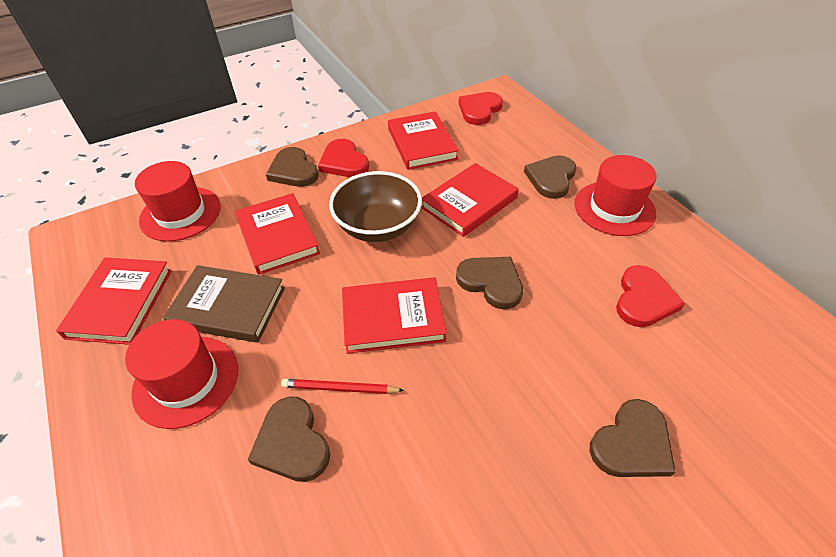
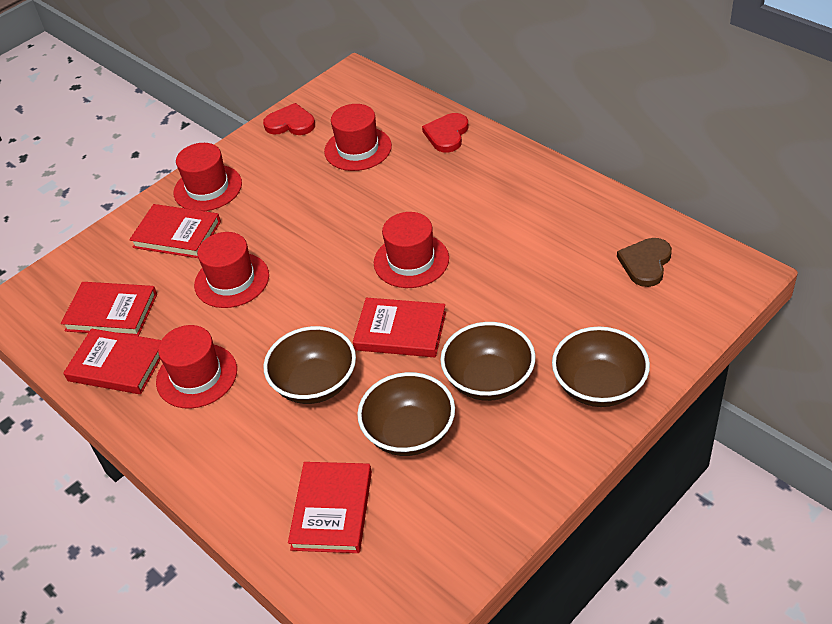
brown book: [163,265,285,343] = 1 -> none = 0
brown bowl: [329,171,422,242] = 1 -> [263,326,356,404] [357,372,455,456] [440,322,535,401] [552,326,650,407] = 4
brown heart: [248,396,330,482] [266,147,319,187] [456,257,523,309] [524,155,576,199] [590,399,676,477] = 5 -> [617,238,672,287] = 1
red hat: [125,319,238,429] [135,161,221,242] [574,155,657,236] = 3 -> [156,325,237,408] [174,143,242,211] [194,232,269,308] [324,104,392,171] [374,212,449,288] = 5
red heart: [318,139,369,177] [458,92,503,125] [616,265,685,327] = 3 -> [263,103,315,135] [422,113,469,152] = 2
red pencil: [281,379,404,394] = 1 -> none = 0

